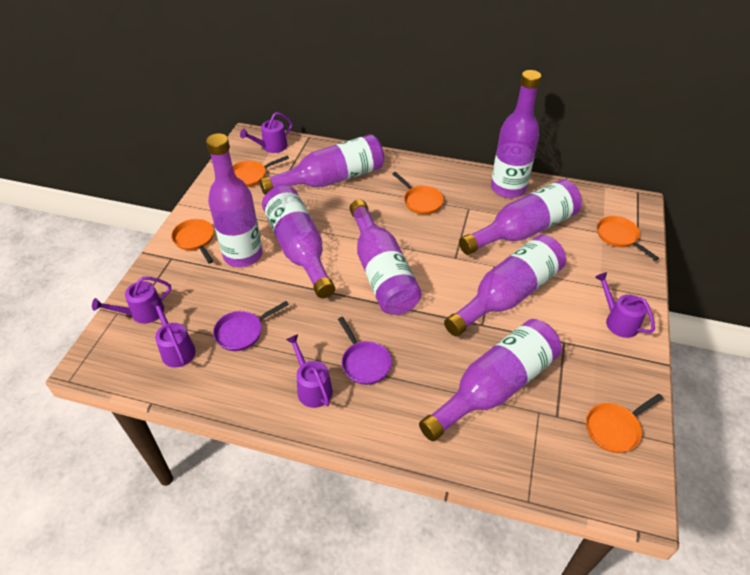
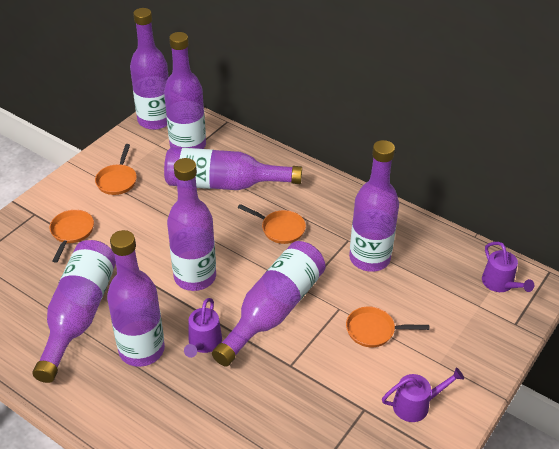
orange pan: [171,219,214,263] [233,156,289,187] [393,172,444,215] [586,394,663,453] [597,216,659,261] = 5 -> [49,210,94,263] [95,144,137,195] [238,204,306,244] [346,306,430,347] = 4
purple pan: [213,301,289,351] [338,317,392,385] = 2 -> none = 0
purple watering can: [92,276,171,324] [149,298,196,368] [240,112,293,153] [286,334,333,408] [595,272,655,338] = 5 -> [184,298,222,358] [382,367,464,422] [482,242,534,292] = 3

